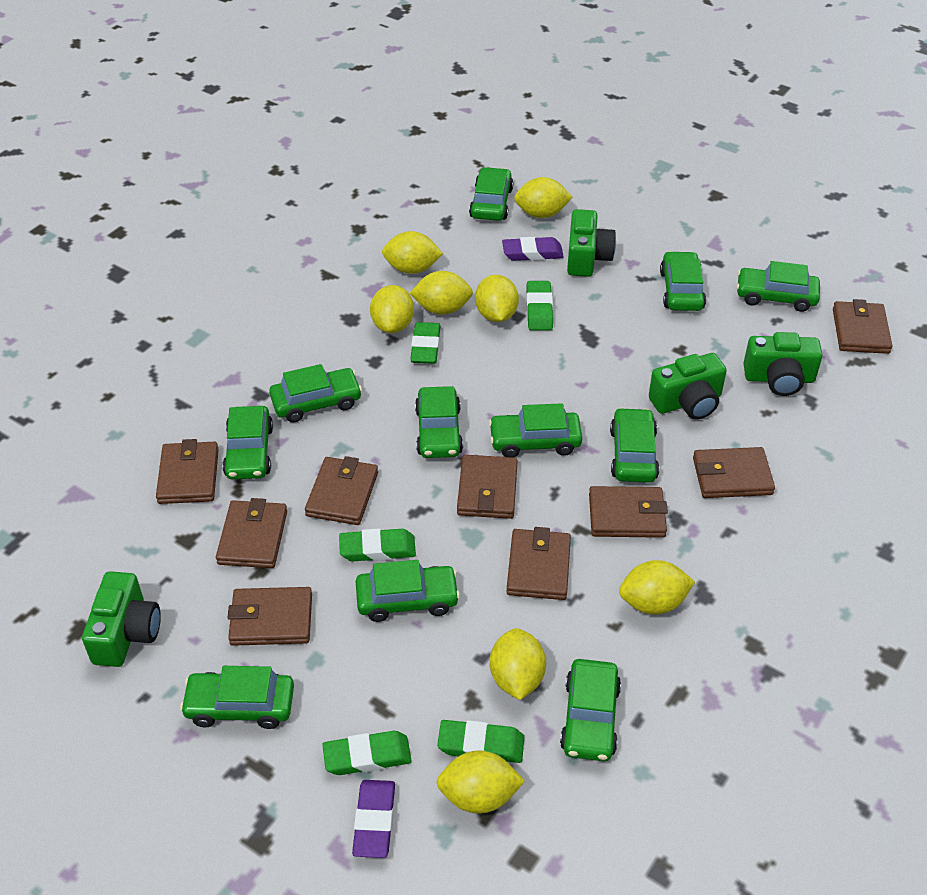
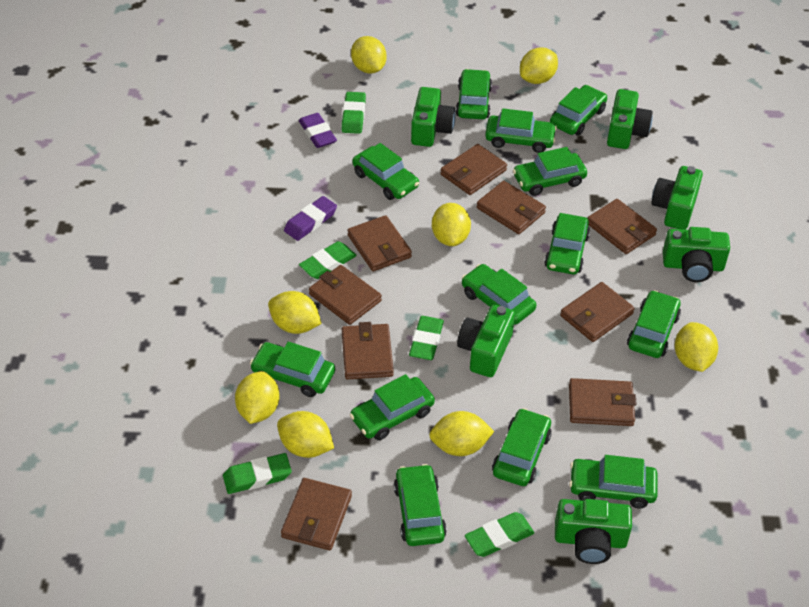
green camera: [82,571,161,667] [567,209,616,277] [649,353,727,420] [743,332,823,396] = 4 -> [411,87,455,147] [457,305,515,377] [555,499,632,564] [607,89,653,149] [651,166,703,230] [663,227,730,282] = 6
green car: [180,666,294,729] [222,406,273,480] [269,364,362,422] [356,560,460,622] [415,386,463,458] [469,167,513,221] [489,403,582,457] [560,659,621,761] [610,407,659,483] [660,251,706,311] [736,261,820,312] = 11 -> [250,342,335,397] [350,374,435,440] [352,143,419,200] [394,464,447,546] [455,69,492,119] [462,264,536,325] [485,108,557,153] [492,408,552,486] [513,147,587,196] [544,213,590,275] [550,85,607,136] [569,455,658,508] [627,290,681,358] = 13

